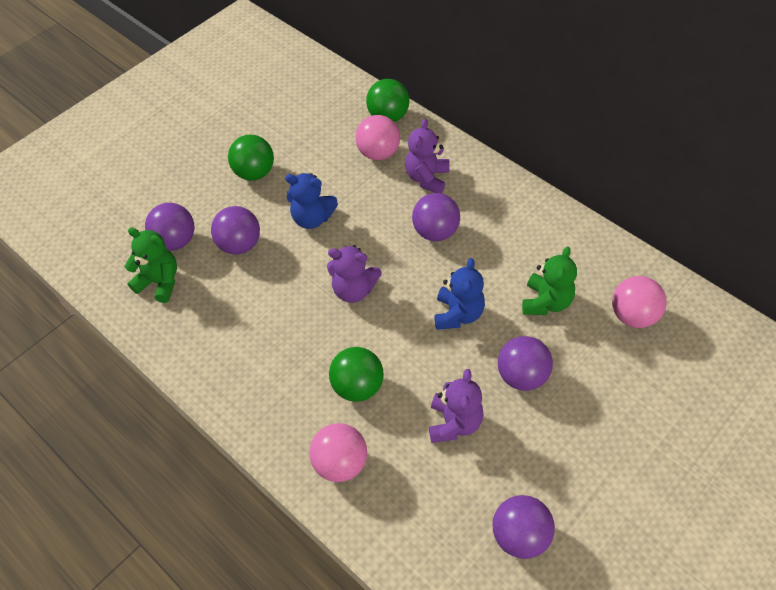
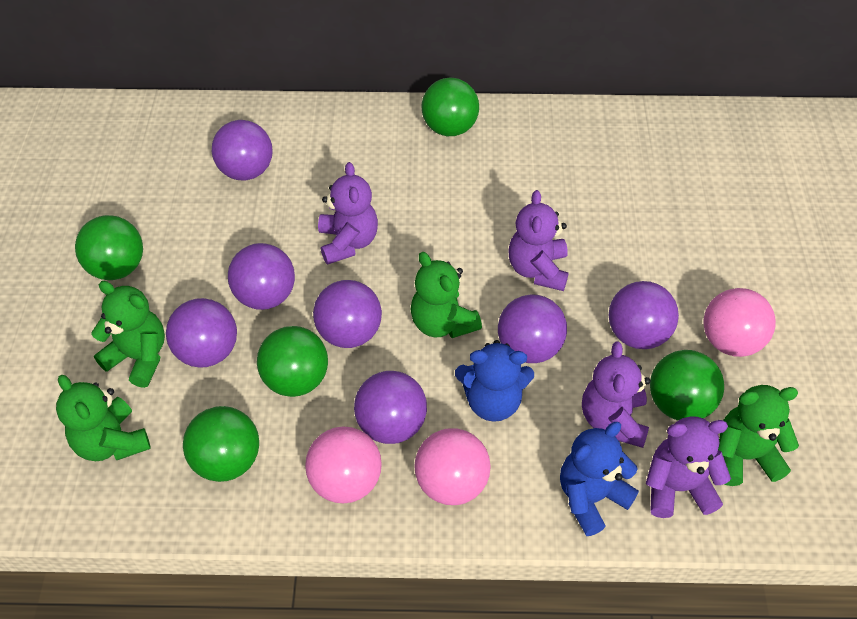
green ball: [228,135,274,180] [329,347,384,402] [366,79,409,122] = 3 -> [75,215,143,280] [183,406,259,482] [257,326,328,397] [422,78,479,136] [650,350,724,421] = 5
green teddy bear: [125,227,177,303] [522,247,577,315] = 2 -> [56,375,151,461] [91,281,165,388] [410,252,482,338] [718,385,799,486] = 4
purple ball: [145,203,194,251] [211,206,260,255] [412,193,460,241] [493,495,555,559] [498,336,553,391] = 5 -> [166,298,237,368] [212,120,272,181] [228,243,295,310] [313,280,382,348] [354,371,427,444] [498,294,567,363] [609,281,679,349] = 7
purple teddy bear: [327,245,382,303] [405,119,450,193] [429,369,483,443] = 3 -> [318,162,378,265] [508,190,568,291] [582,341,651,448] [646,416,731,518] = 4

